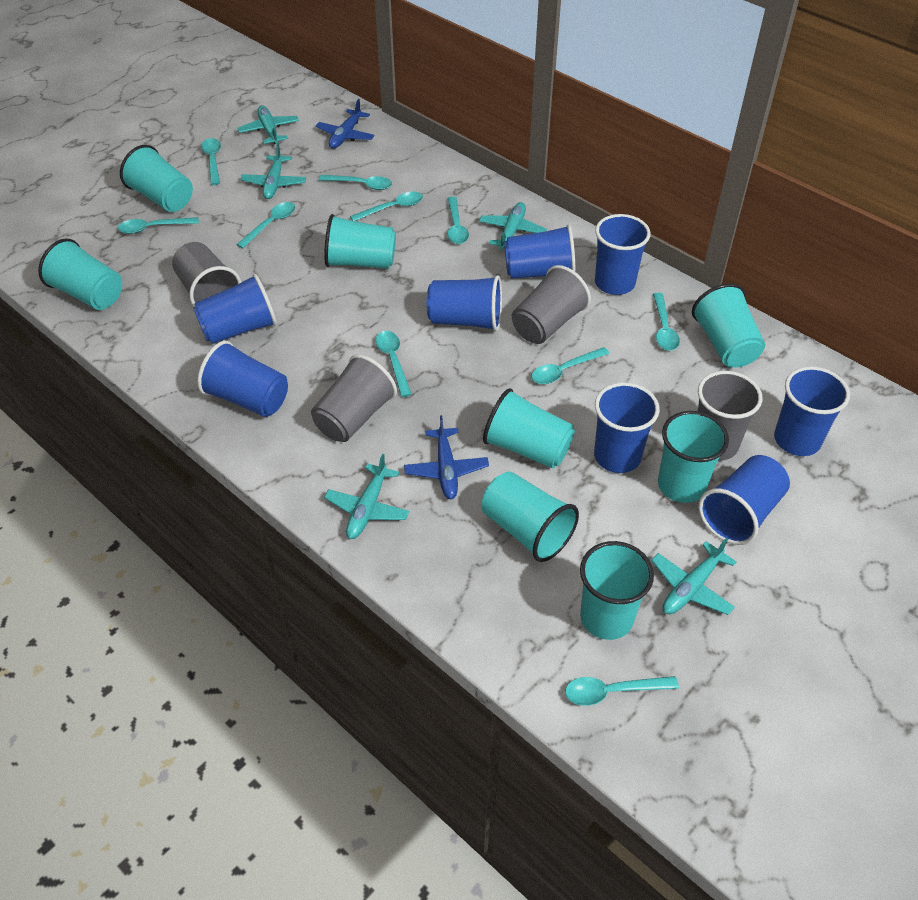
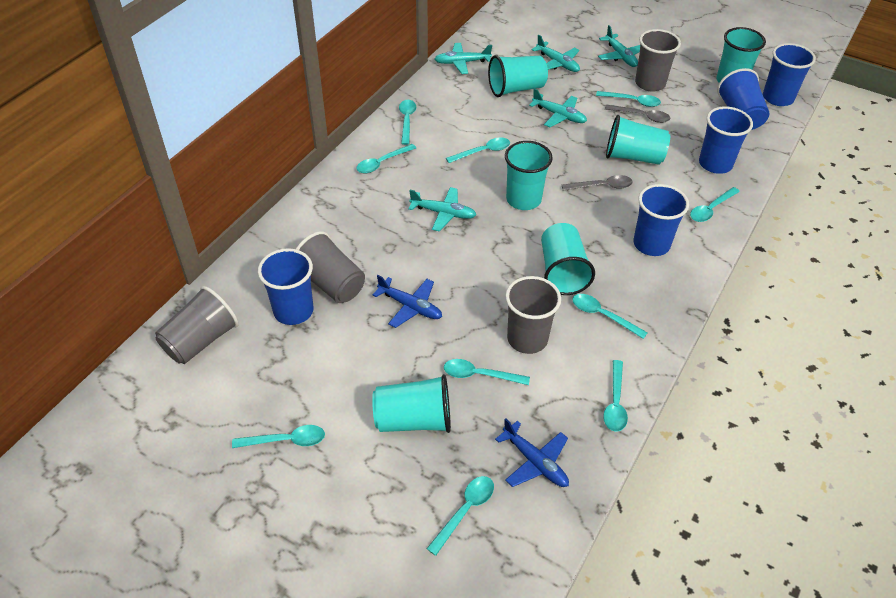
blue cup: [193,274,277,344] [197,341,288,417] [427,275,502,331] [504,224,575,278] [594,382,660,473] [595,214,651,295] [698,455,790,545] [774,367,850,456] = 8 -> [258,248,313,325] [633,184,689,256] [699,106,753,174] [717,68,770,130] [763,43,816,106] = 5
grey spoon: none = 0 -> [562,175,633,191] [605,105,670,123] = 2
turquoise cup: [38,238,122,310] [120,145,193,212] [324,214,396,269] [482,472,579,562] [483,388,575,468] [580,541,654,640] [658,411,729,503] [692,284,765,367] = 8 -> [372,374,451,433] [488,55,548,97] [505,141,553,210] [541,223,595,295] [606,115,670,165] [716,27,766,83] = 6

